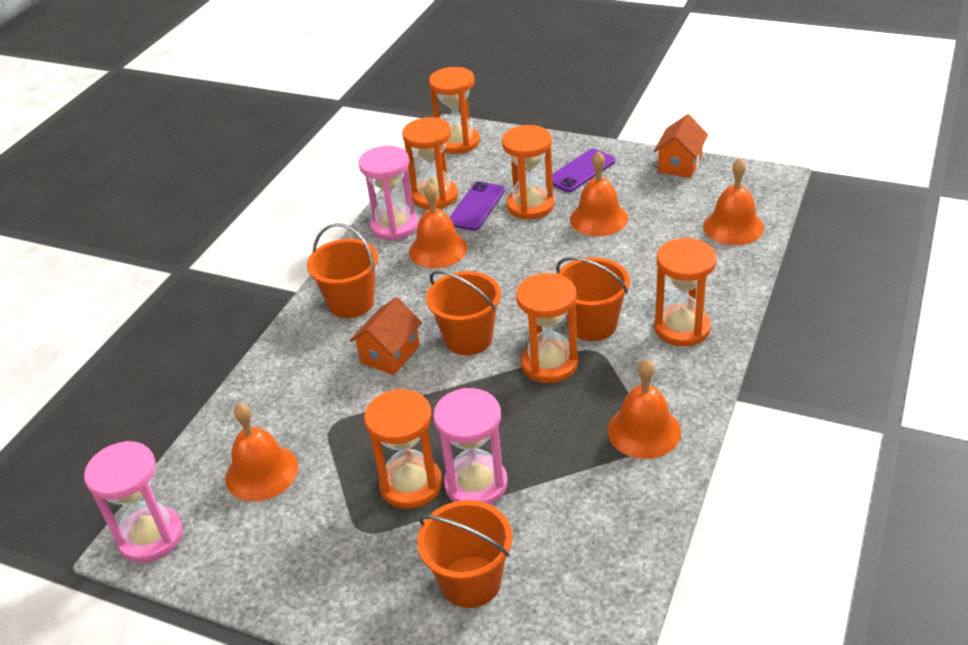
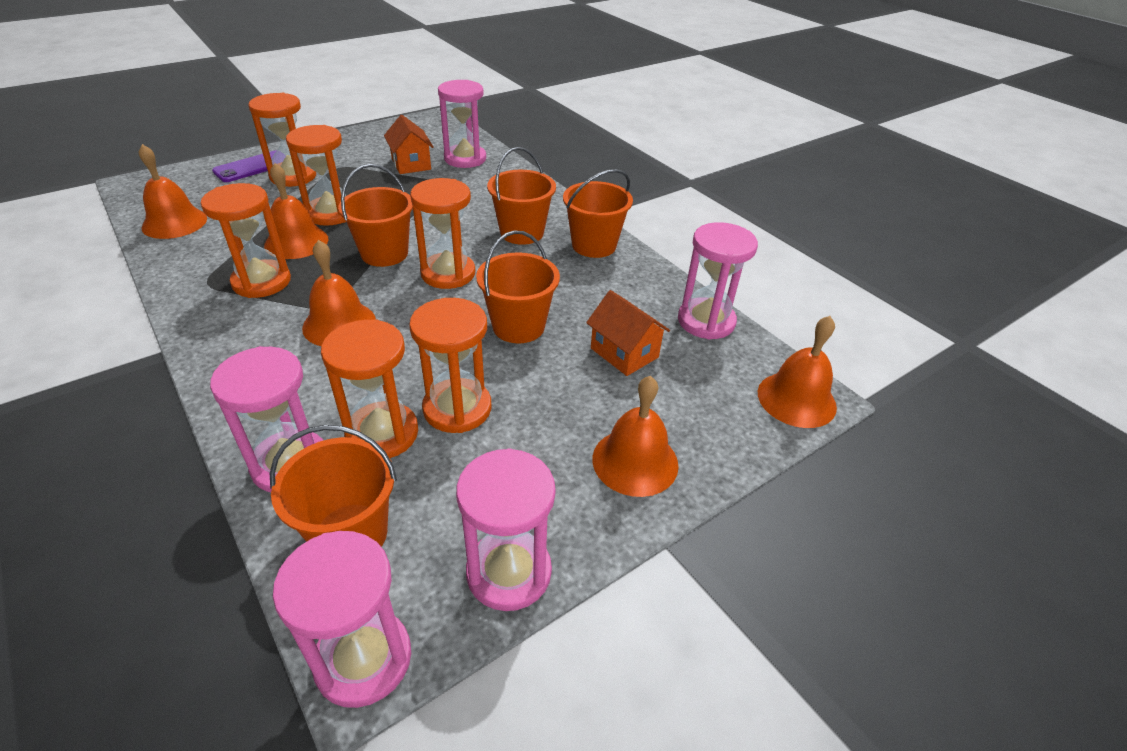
orange bucket: [307,223,378,318] [417,500,512,608] [426,270,501,355] [556,257,630,341] = 4 -> [270,425,397,547] [338,164,413,267] [476,231,560,343] [487,147,556,245] [563,169,633,258] = 5
pink hourglass: [84,441,183,563] [359,146,418,241] [433,388,507,505] = 3 -> [210,346,324,492] [273,531,411,708] [438,80,486,168] [456,449,556,611] [678,222,758,339] = 5
purple phone: [449,182,505,231] [552,149,615,192] = 2 -> [212,150,277,182] = 1

